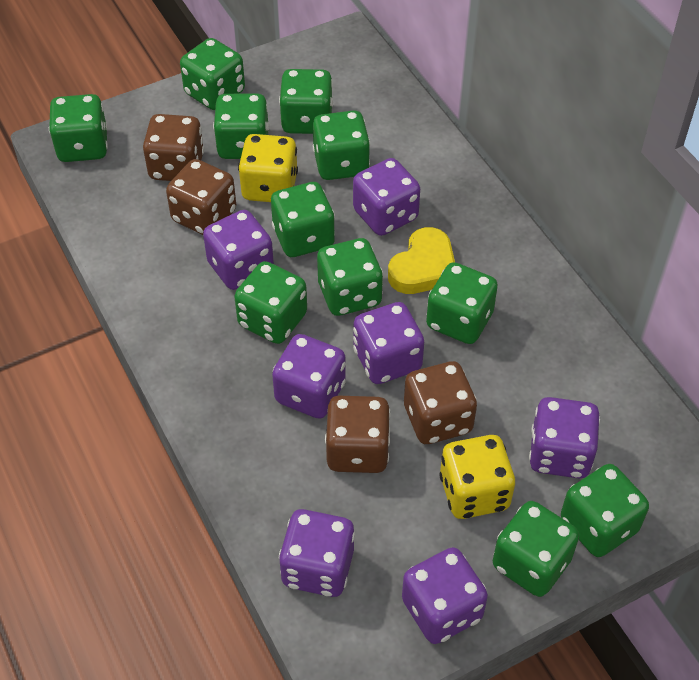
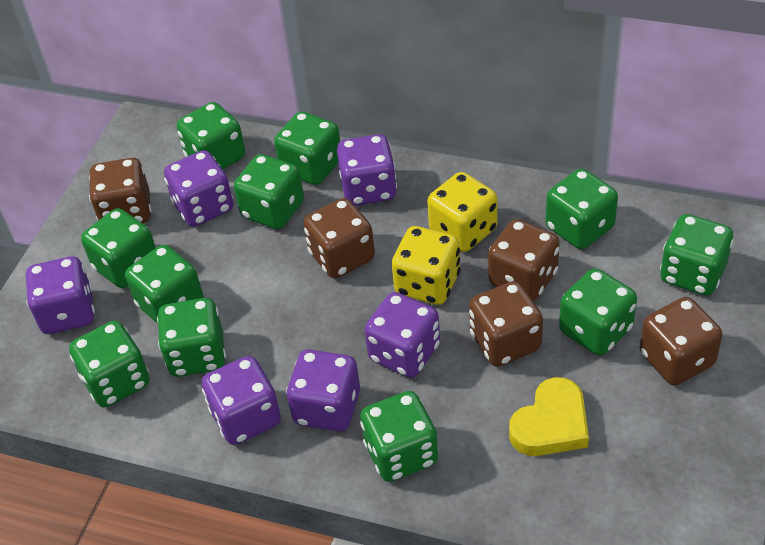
brown dice: [143,114,204,181] [166,159,236,235] [325,396,391,473] [404,361,477,444] = 4 -> [89,158,151,223] [303,198,375,278] [469,281,543,367] [488,219,560,301] [640,297,723,385] = 5
purple dice: [203,210,274,290] [272,334,346,419] [279,509,355,597] [353,158,420,236] [353,302,424,384] [402,547,488,644] [529,397,600,478] = 7 -> [26,256,95,334] [164,150,233,227] [202,356,281,445] [286,349,360,432] [337,134,397,206] [364,292,440,378] = 6

